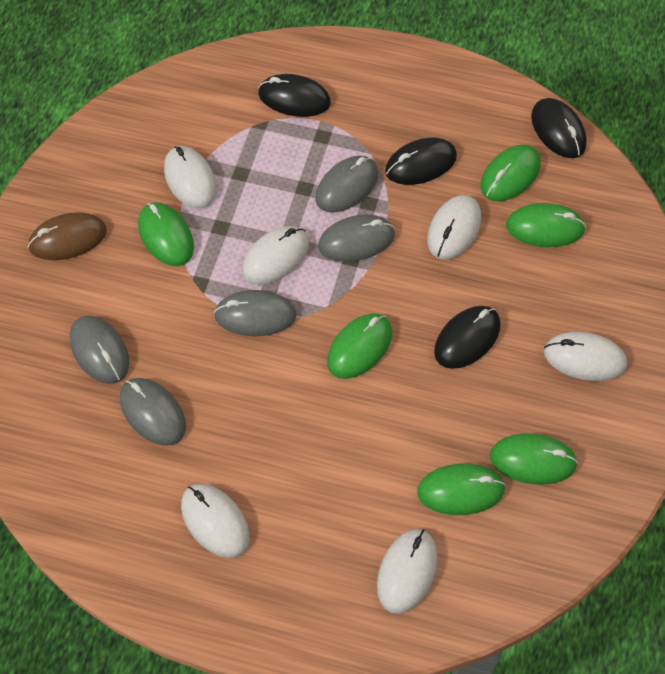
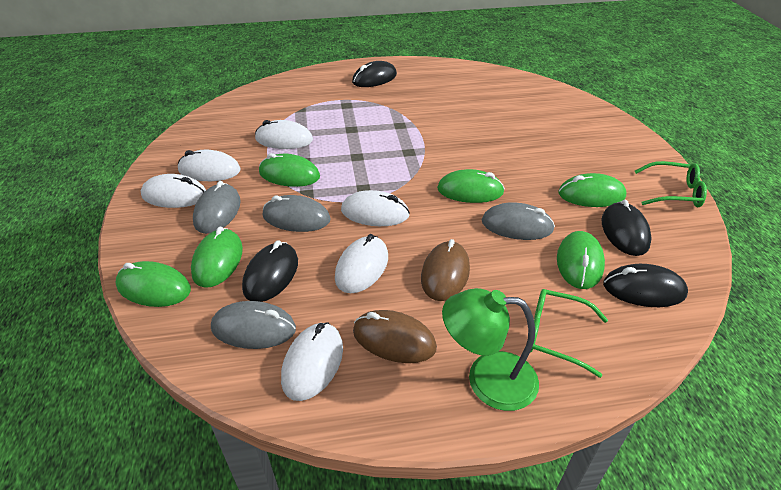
brown mouse: [28,212,107,260] = 1 -> [353,310,437,363] [421,239,470,301] = 2
green glasses: none = 0 -> [531,289,608,378] [635,161,707,207] = 2
green lamp: none = 0 -> [442,288,539,411] = 1
grey mouse: [70,316,129,384] [120,378,186,446] [214,290,296,336] [315,156,378,213] [318,215,395,262] = 5 -> [193,181,241,234] [211,301,296,349] [263,195,331,232] [482,202,555,240] = 4

